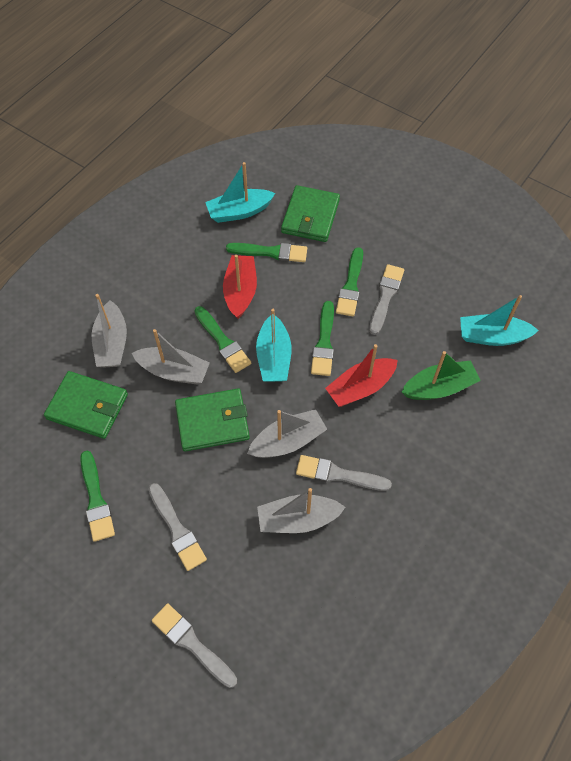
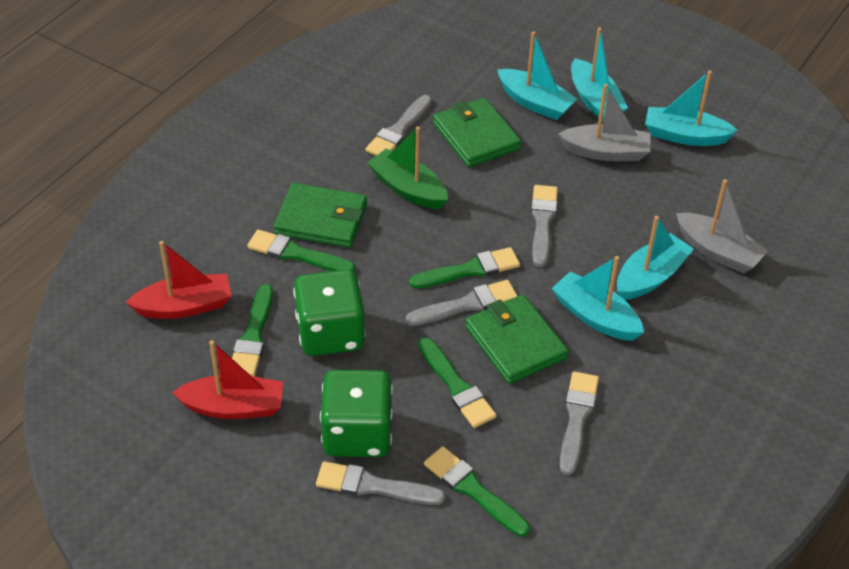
green dice: none = 0 -> [294,269,366,356] [320,370,393,457] = 2
grey boat: [92,294,127,368] [132,329,210,385] [247,409,327,458] [257,488,346,533] = 4 -> [558,84,651,161] [676,179,768,273] = 2
grey brush: [148,483,207,571] [152,603,237,688] [296,455,392,491] [369,264,404,335] = 4 -> [316,461,445,505] [366,95,432,156] [406,280,517,326] [531,185,558,267] [560,372,599,475] = 5
turquoise boat: [205,162,275,223] [256,309,292,382] [460,295,539,346] = 3 -> [497,31,577,120] [552,256,644,341] [571,27,628,122] [617,216,694,300] [645,71,738,146] = 5

